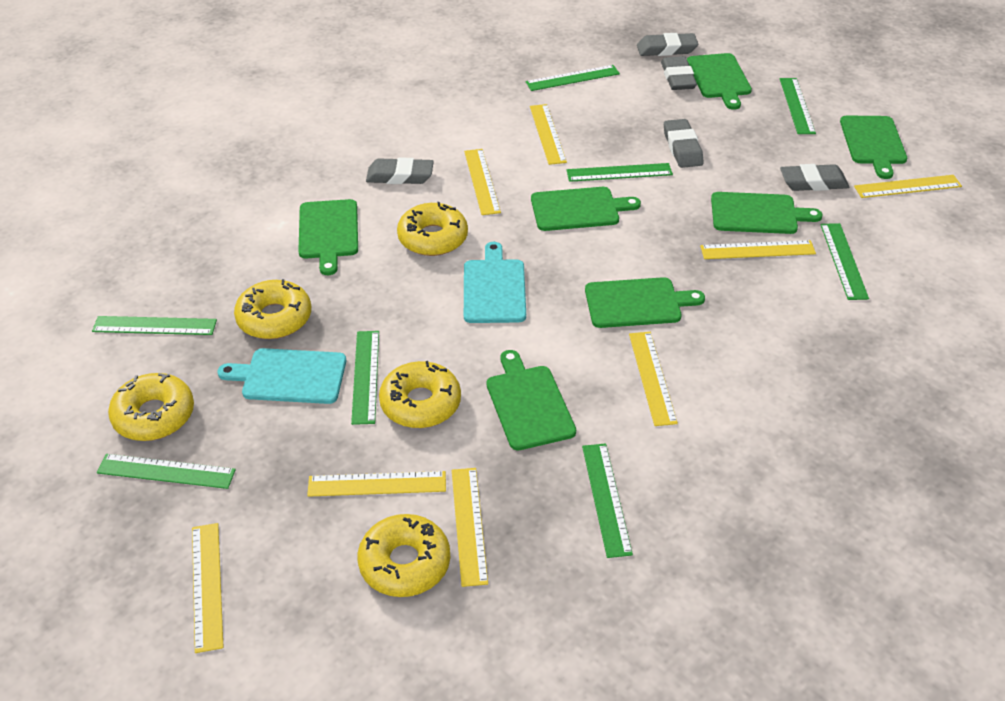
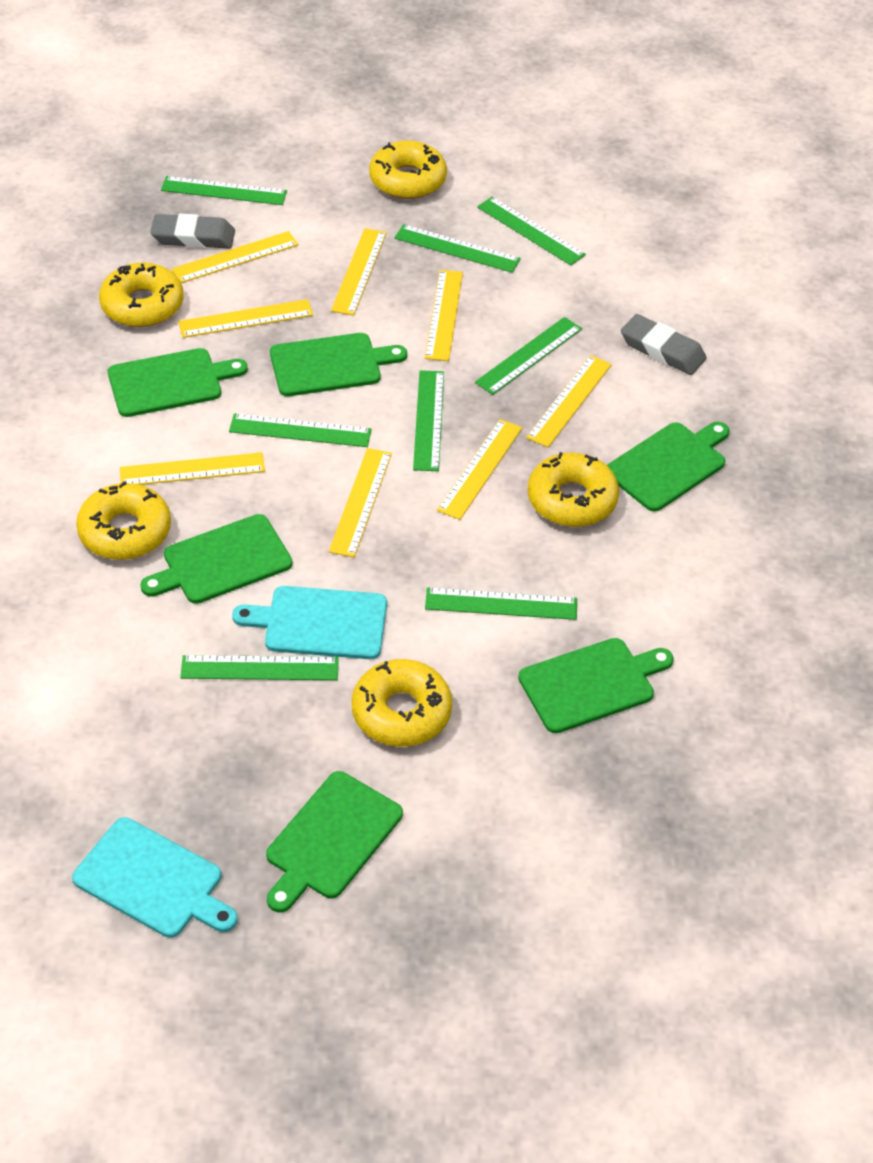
green cutting board: [298,199,358,275] [487,350,576,450] [531,187,641,231] [585,277,705,328] [687,53,752,110] [711,192,823,234] [840,116,907,179] = 7 -> [108,348,248,417] [140,514,293,604] [266,771,403,912] [270,333,407,396] [518,638,674,733] [607,422,730,512] = 6
grey eraser: [366,157,434,184] [637,33,698,56] [661,56,697,90] [664,119,704,168] [780,164,849,191] = 5 -> [150,213,235,249] [621,314,707,375] = 2

